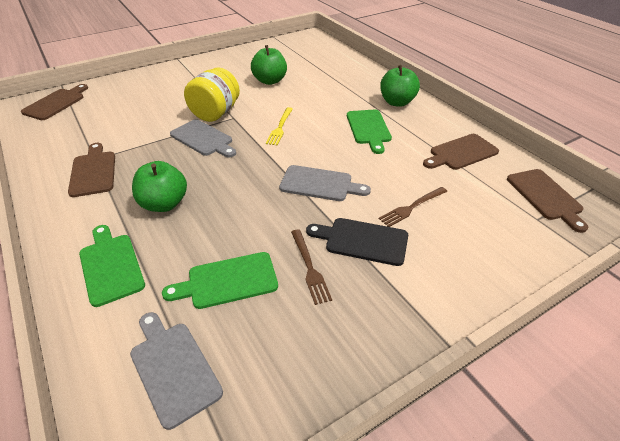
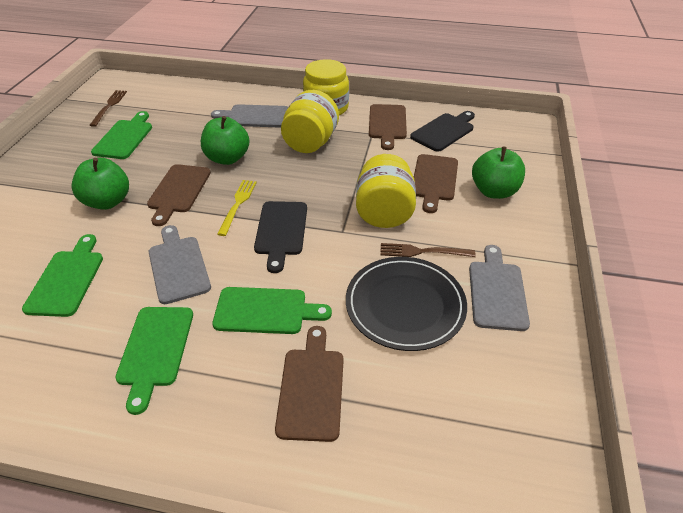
black cutting board: [306,218,408,266] = 1 -> [254,201,307,273] [410,111,475,152] = 2
black plate: none = 0 -> [346,257,467,351] = 1
green cutting board: [79,225,145,307] [162,252,278,309] [347,110,392,154] = 3 -> [22,234,103,317] [91,111,152,159] [115,307,193,415] [212,287,332,334] = 4
yellow jar: [184,67,240,122] = 1 -> [281,90,339,153] [303,59,349,116] [356,154,416,228] = 3

